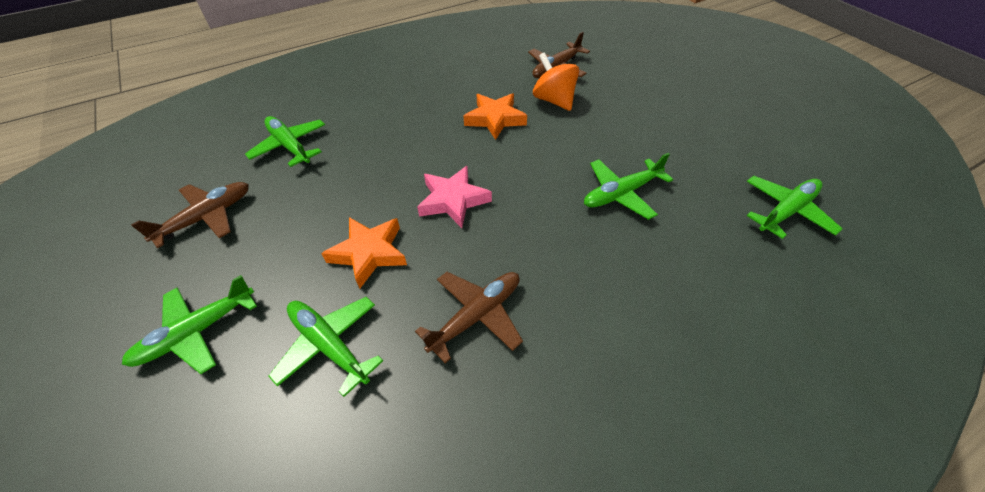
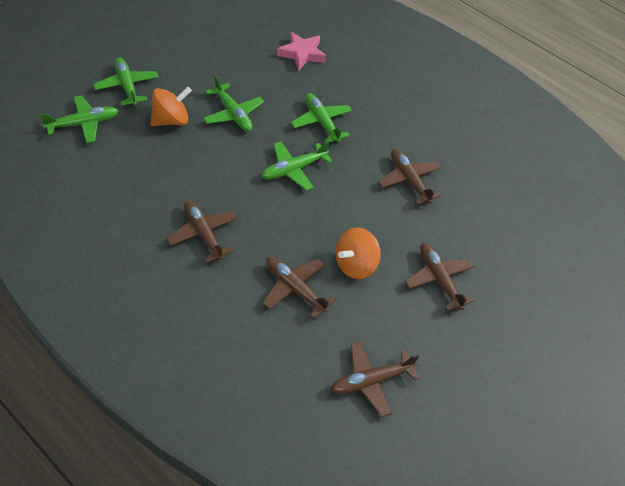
brown plane: [131,182,249,248] [415,272,523,363] [528,32,590,78] = 3 -> [166,200,238,263] [263,257,336,319] [330,341,420,417] [378,149,441,205] [405,243,475,311] = 5
orange spinning top: [533,52,579,111] = 1 -> [150,87,192,126] [335,227,381,279] = 2
orange star: [321,217,407,289] [463,93,527,140] = 2 -> none = 0

